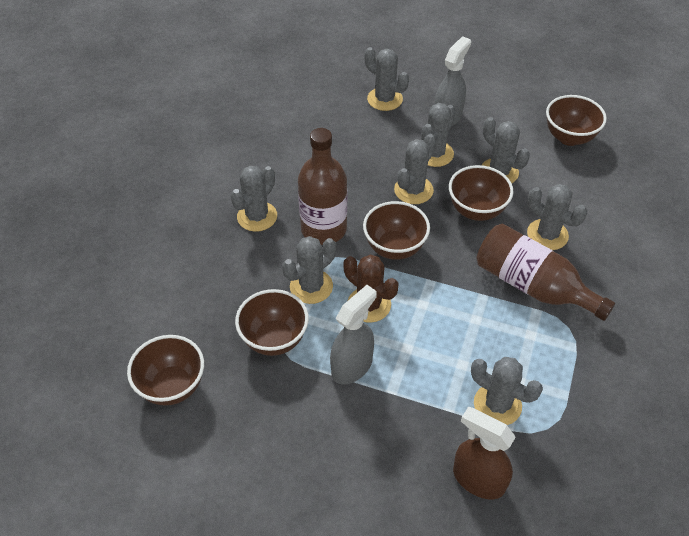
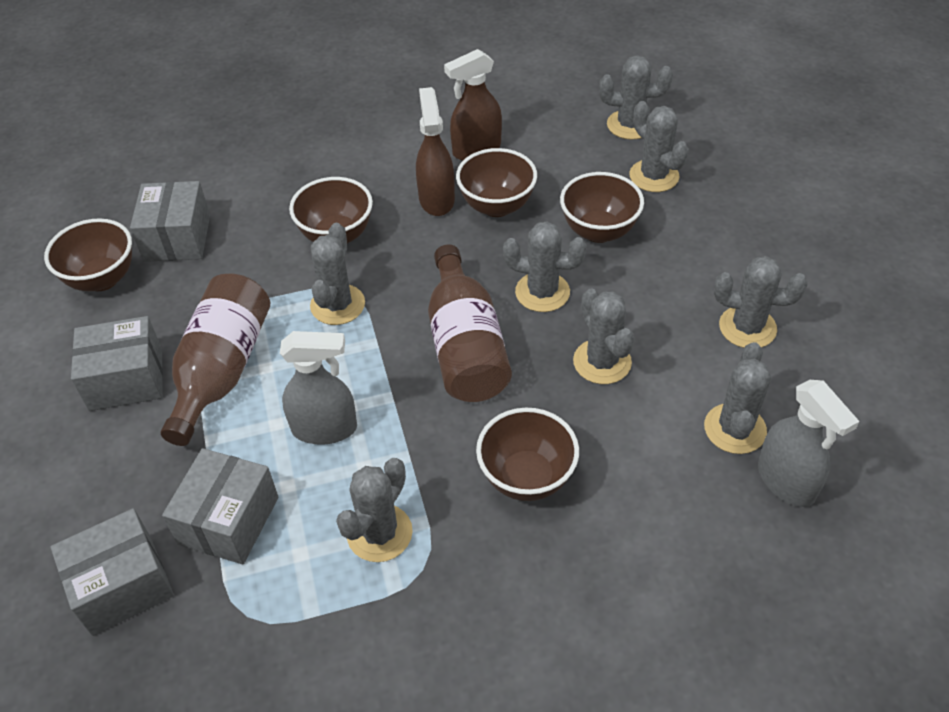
brown cactus: [344,255,399,323] = 1 -> none = 0
brown spray bottle: [453,407,516,499] = 1 -> [416,87,455,216] [444,49,502,161] = 2
grey box: none = 0 -> [50,508,174,636] [71,316,163,411] [130,181,210,262] [162,448,279,564] = 4

